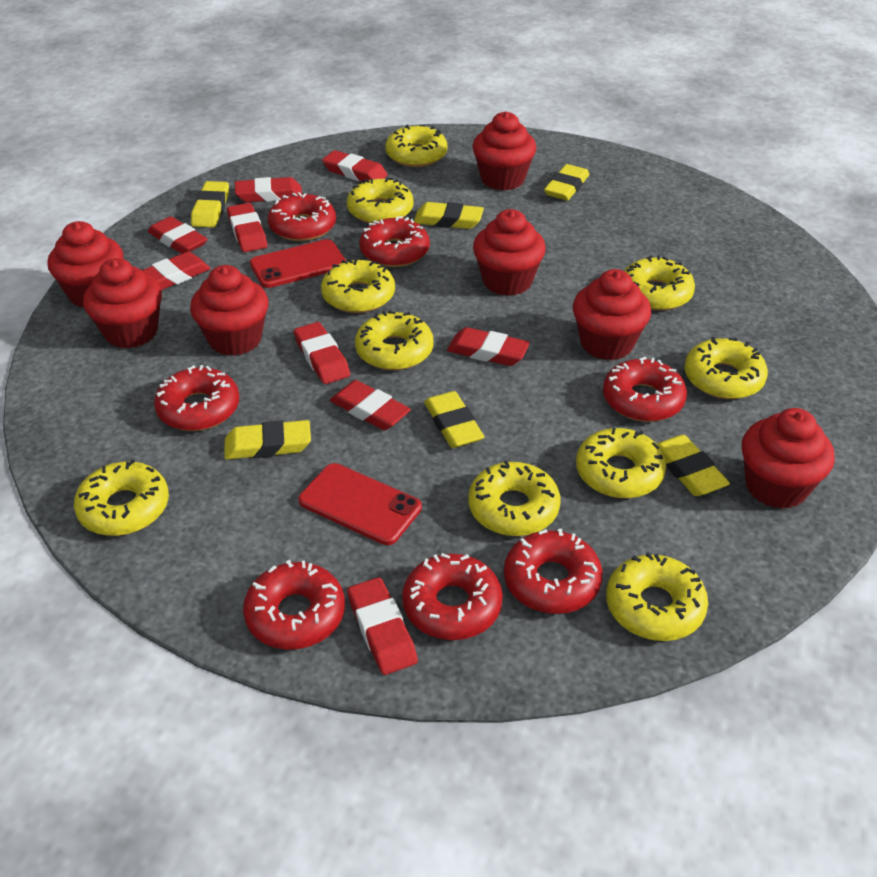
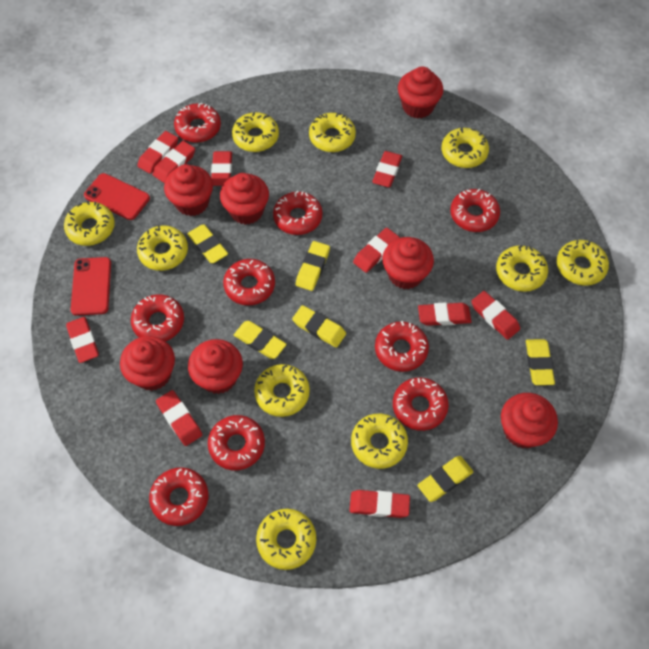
red donut: [154,365,239,431] [243,560,345,650] [268,192,336,241] [359,216,430,267] [402,553,503,640] [504,529,602,614] [603,357,687,422] = 7 -> [131,294,184,341] [149,467,208,526] [174,103,221,143] [208,415,265,470] [223,259,275,306] [273,191,322,235] [375,321,429,372] [393,378,449,431] [450,189,500,232] = 9
red eraser: [142,252,211,290] [148,216,207,254] [227,203,267,252] [235,177,302,202] [294,322,350,384] [322,150,388,182] [330,380,411,430] [347,577,418,675] [447,327,530,366] = 9 -> [66,317,99,363] [137,131,178,174] [153,141,195,183] [156,390,202,446] [211,151,232,186] [349,490,410,518] [353,228,400,273] [372,151,402,187] [418,302,472,326] [471,291,520,340] = 10

